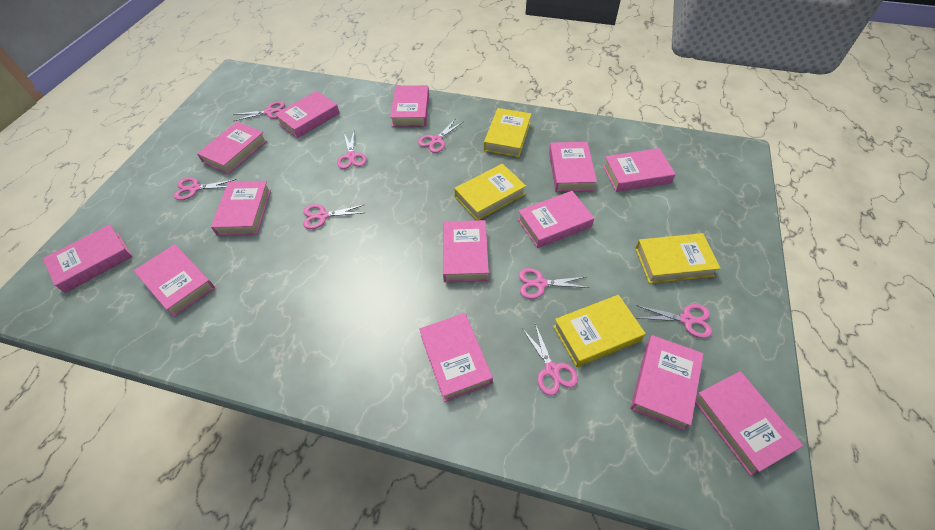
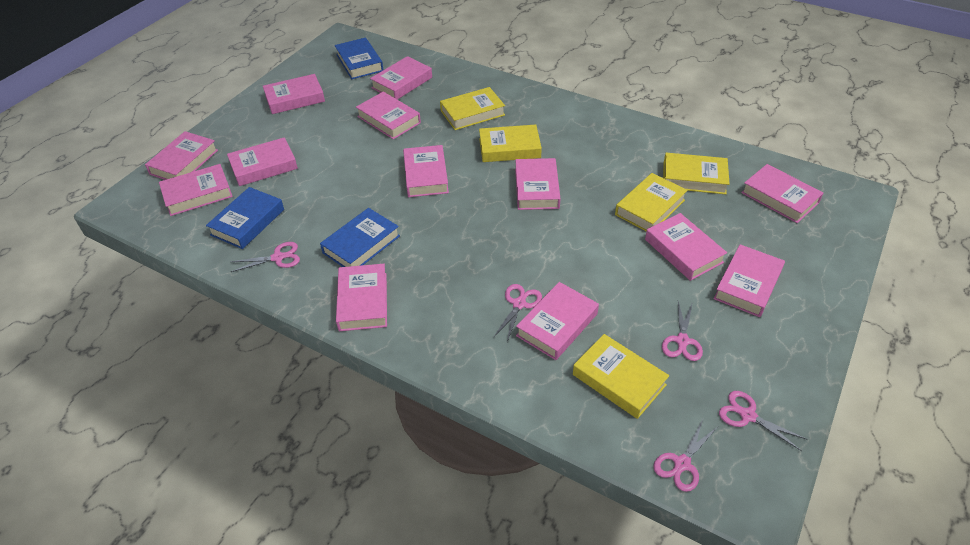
blue book: none = 0 -> [206,187,284,249] [320,208,400,267] [335,37,383,79] = 3
pink scissors: [174,178,236,200] [233,101,285,121] [303,204,363,229] [337,132,367,169] [418,118,463,153] [519,268,589,299] [522,324,578,395] [636,304,712,338] = 8 -> [231,242,300,272] [493,284,542,342] [653,419,717,492] [662,302,703,361] [719,391,806,451] = 5
yellow book: [454,164,526,220] [484,108,531,157] [553,295,646,367] [635,233,721,284] = 4 -> [440,87,505,130] [479,125,542,162] [573,334,669,419] [615,173,688,232] [663,153,730,194] = 5

